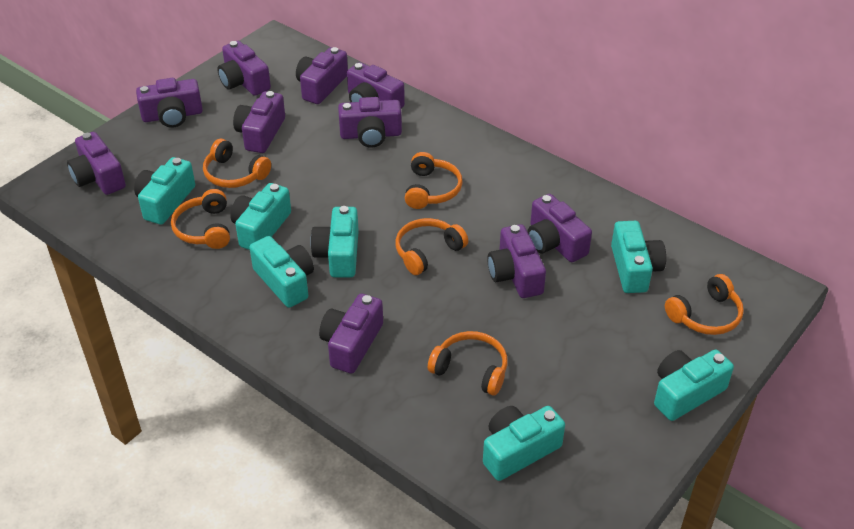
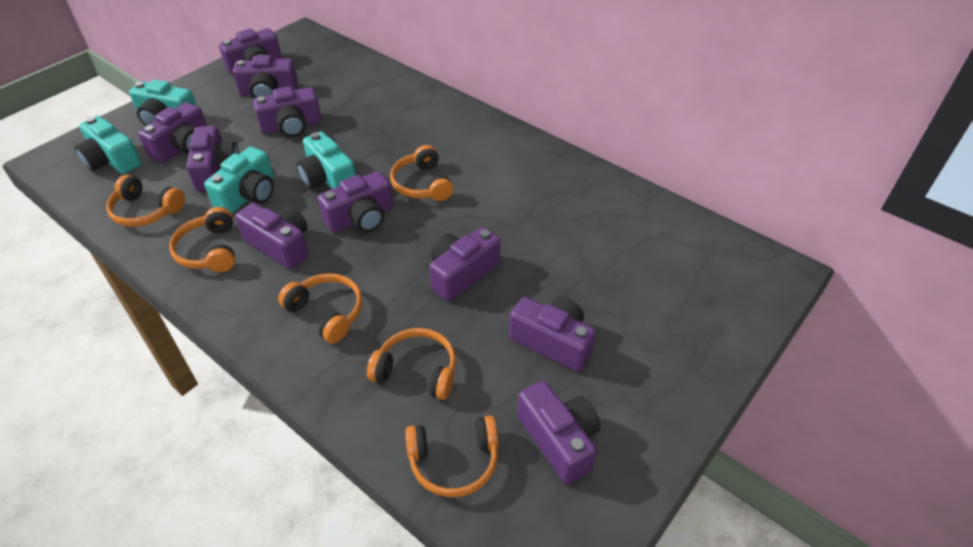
turquoise camera: [134,157,195,225] [230,183,291,250] [249,236,314,308] [310,206,359,277] [483,406,565,481] [611,221,666,293] [654,350,734,421] = 7 -> [75,116,142,174] [129,80,197,126] [204,147,274,214] [297,131,356,189] = 4

